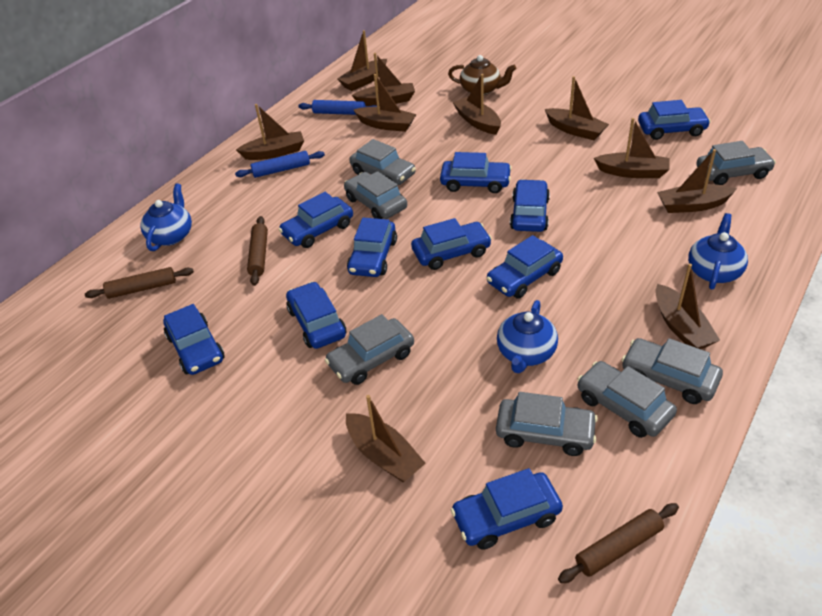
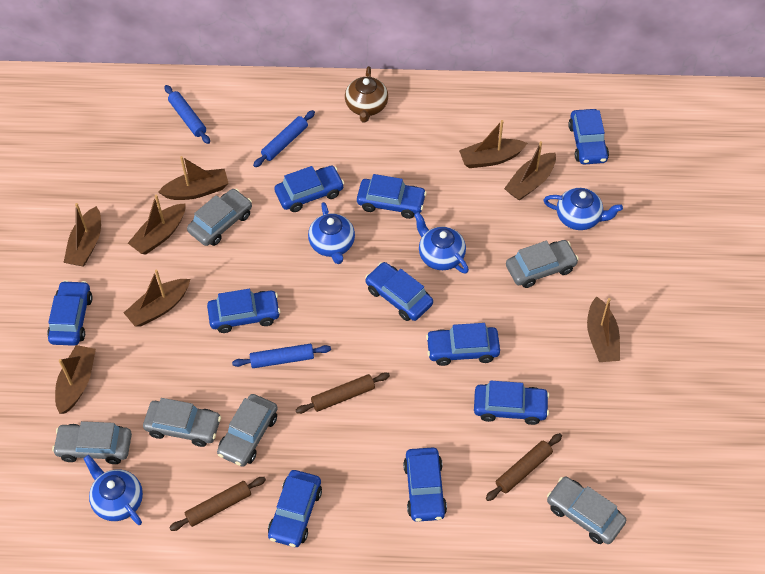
blue rolling pin: [235,151,325,178] [298,100,377,115] = 2 -> [164,85,210,144] [232,344,331,368] [253,110,315,167] = 3
blue teapot: [140,183,192,251] [497,300,558,373] [688,213,748,290] = 3 -> [83,455,143,525] [308,202,355,264] [414,212,469,274] [543,188,623,230] = 4
brown boat: [236,104,304,160] [337,30,387,91] [346,395,426,482] [352,53,415,106] [354,74,416,132] [453,74,501,135] [545,76,609,140] [594,118,670,178] [655,264,720,349] [657,149,737,213] = 10 -> [55,345,96,414] [63,203,101,267] [124,270,190,327] [128,195,186,255] [158,156,229,200] [459,120,527,168] [504,141,556,201] [587,296,620,362] = 8
grey car: [325,314,414,385] [344,171,407,219] [349,139,416,185] [496,392,598,456] [577,361,677,438] [622,338,723,404] [696,141,776,185] = 7 -> [52,421,132,464] [143,398,221,447] [187,189,252,246] [217,394,278,467] [506,240,579,288] [547,477,626,544] = 6

